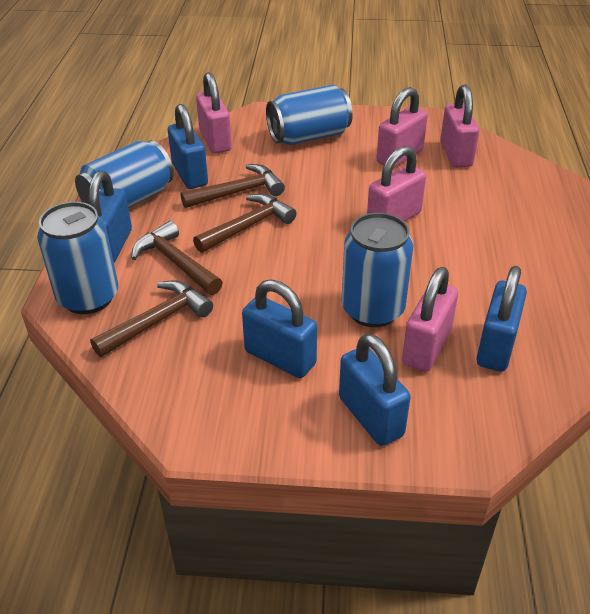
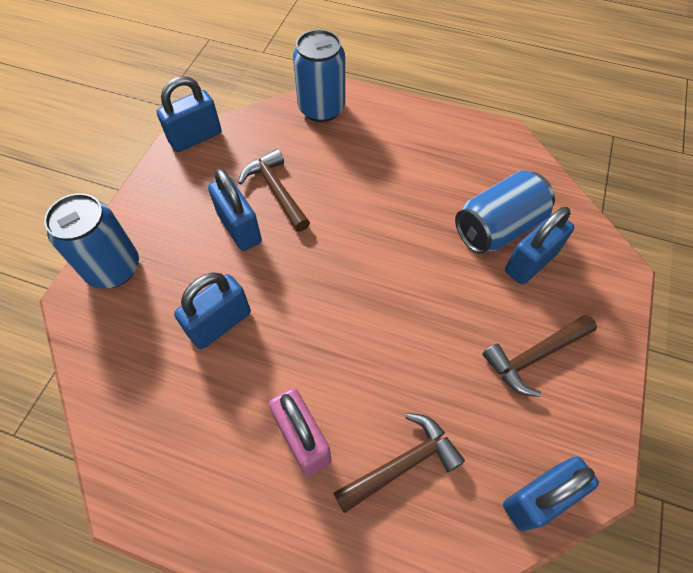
blue can: [37,202,118,314] [75,140,174,208] [266,85,353,145] [342,213,413,327] = 4 -> [44,193,139,289] [293,29,345,122] [455,170,555,254] = 3
brown hammer: [90,280,213,357] [131,221,223,295] [180,164,285,208] [193,194,297,253] = 4 -> [238,149,310,232] [334,413,465,513] [482,314,597,397] = 3
pink padlock: [196,72,232,154] [367,146,426,222] [376,87,428,168] [402,267,458,372] [440,85,479,168] = 5 -> [269,388,331,476] = 1

